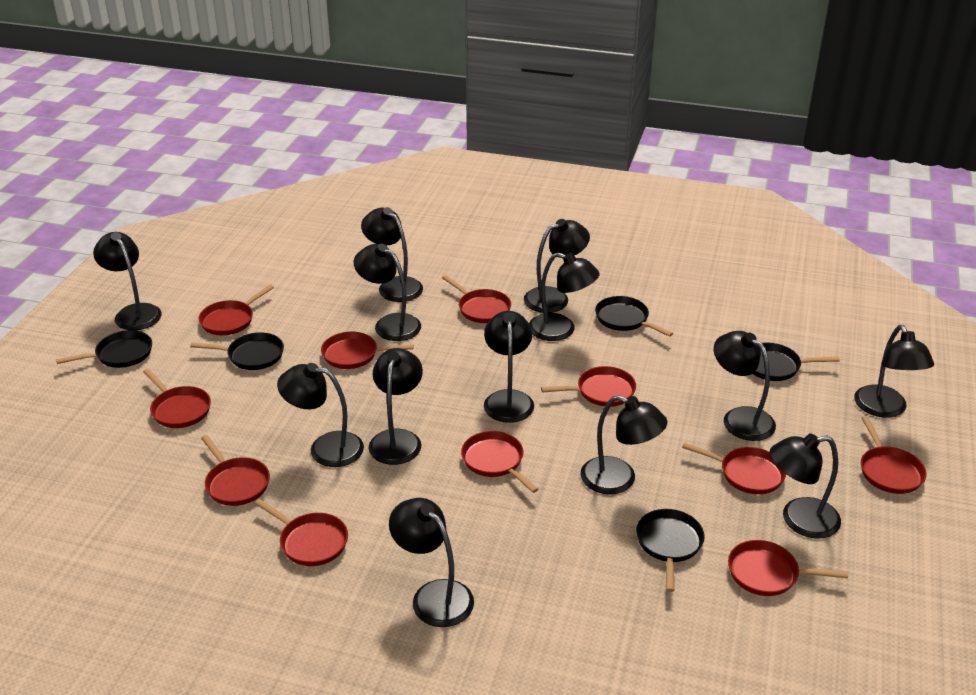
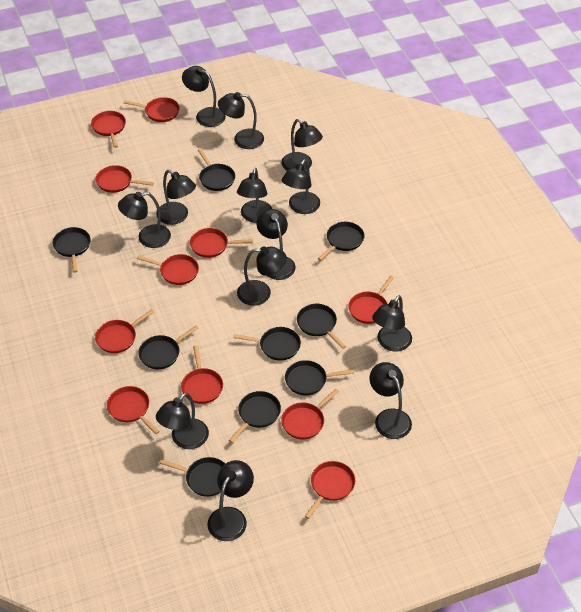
black pan: [56,330,152,368] [190,332,284,370] [595,296,673,337] [636,509,705,592] [753,343,840,381] = 5 -> [52,227,91,273] [138,325,199,369] [159,457,225,497] [198,148,235,191] [229,391,281,443] [233,327,301,361] [285,360,354,396] [297,304,346,349] [318,222,364,261] = 9

